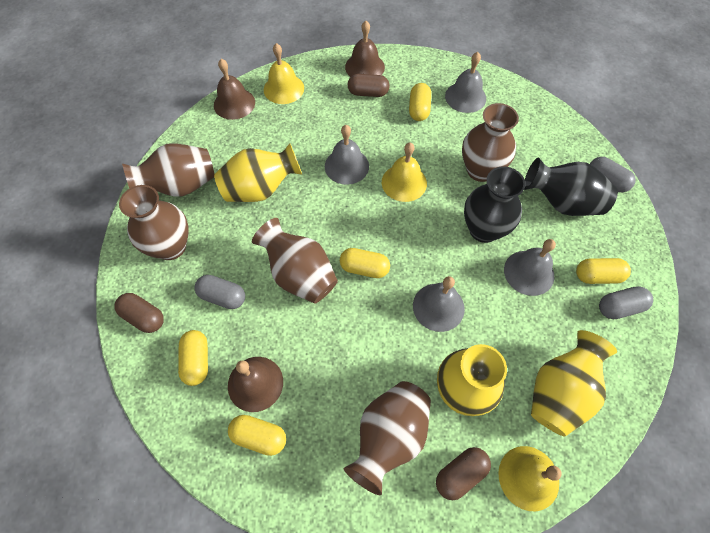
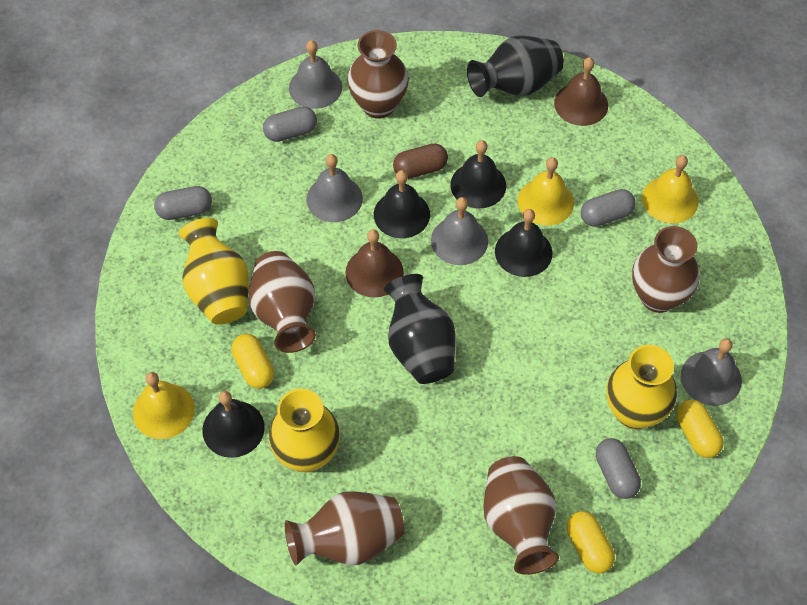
black bell: none = 0 -> [202,391,265,458] [374,170,430,238] [450,140,506,208] [495,209,553,277] = 4
brown bell: [214,59,255,120] [228,357,283,412] [345,21,385,77] = 3 -> [345,229,404,297] [554,57,608,126] = 2
brown capsule: [114,293,164,333] [348,74,390,97] [436,447,491,500] = 3 -> [393,143,448,179] = 1
grey capsule: [194,275,245,309] [590,157,636,192] [599,286,653,319] = 3 -> [154,186,212,220] [263,106,317,142] [581,189,636,227] [596,438,641,499] = 4
yellow capsule: [178,330,208,386] [228,415,286,456] [340,248,390,278] [409,83,431,121] [576,258,631,284] = 5 -> [231,334,274,389] [566,511,615,574] [676,400,724,458] = 3

